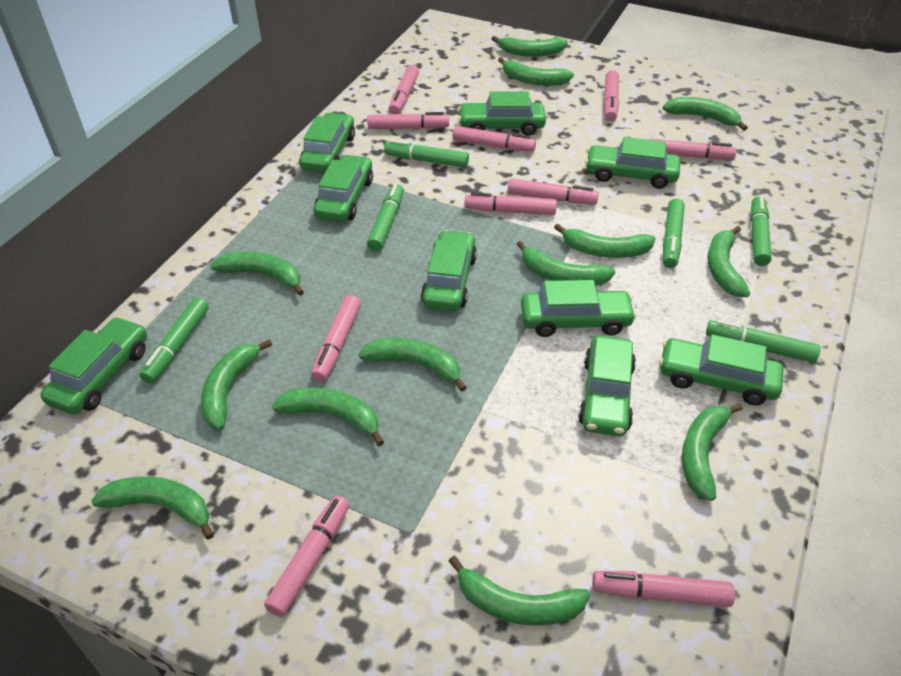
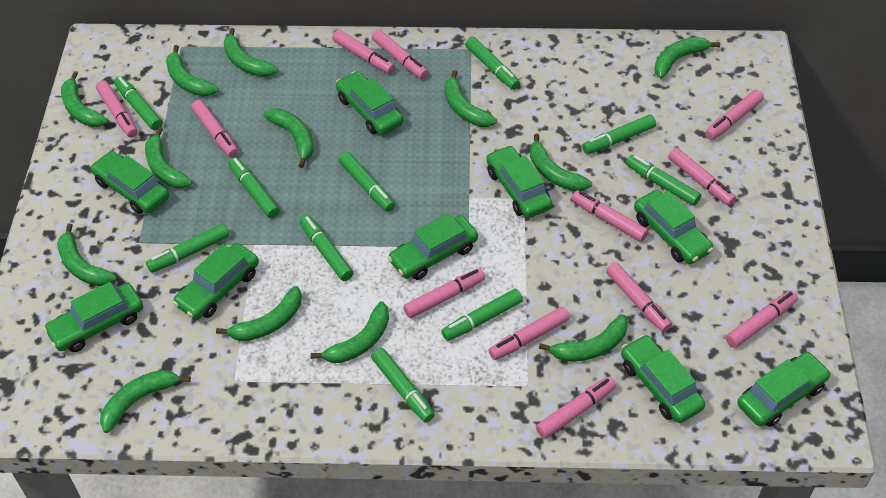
green marker: [139,298,209,384] [367,184,404,252] [384,140,469,167] [663,198,685,268] [706,320,820,363] [750,196,772,266] = 6 -> [114,76,163,130] [146,224,229,273] [229,157,280,218] [300,215,353,281] [339,152,395,212] [371,348,435,423] [441,289,523,341] [465,37,520,90] [582,114,656,154] [626,155,701,206] = 10
pink marker: [264,496,350,617] [311,295,361,382] [367,112,449,129] [389,65,419,114] [452,126,536,152] [464,192,557,215] [508,178,599,204] [592,571,735,607] [604,70,619,121] [650,139,737,160] = 10 -> [96,80,138,138] [191,100,238,158] [332,30,395,74] [372,30,428,79] [403,268,485,318] [488,306,570,360] [536,377,616,439] [571,190,649,242] [606,262,672,332] [668,148,736,206] [705,90,764,140] [726,291,798,348] = 12

